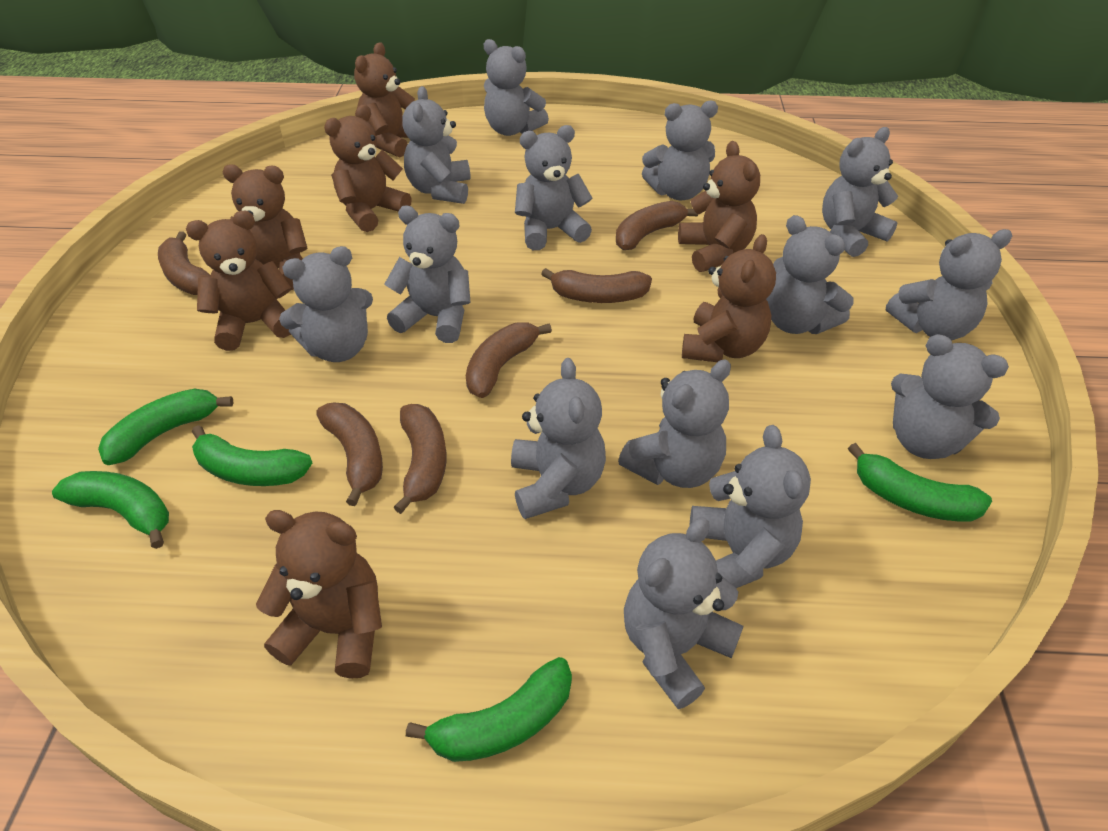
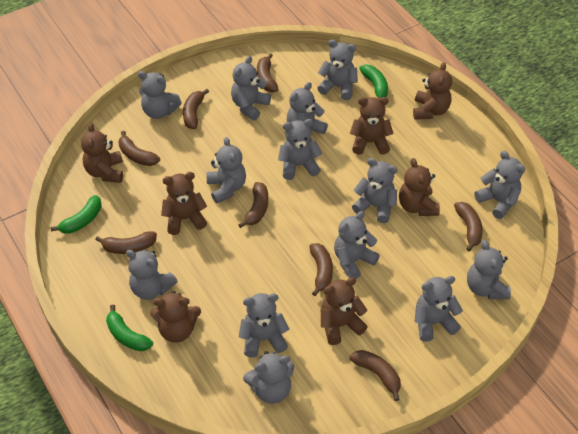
brown banana: [158,231,211,295] [316,403,383,506] [393,404,446,514] [466,322,552,398] [541,268,652,303] [616,201,698,250] = 6 -> [95,231,157,254] [119,131,160,166] [183,89,209,129] [238,182,268,228] [257,53,278,92] [309,243,333,296] [350,350,401,401] [454,202,483,252] = 8
green banana: [52,471,169,549] [98,388,234,465] [192,425,312,486] [406,657,572,762] [848,443,992,521] = 5 -> [51,195,102,234] [106,305,153,351] [359,64,388,99] = 3

